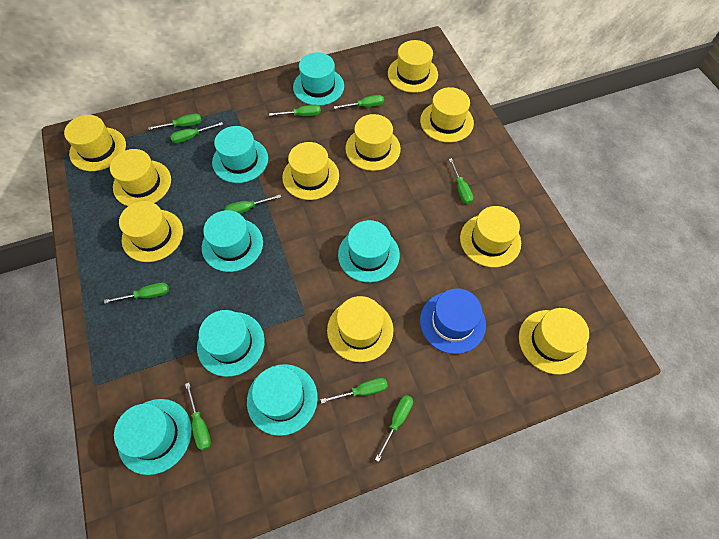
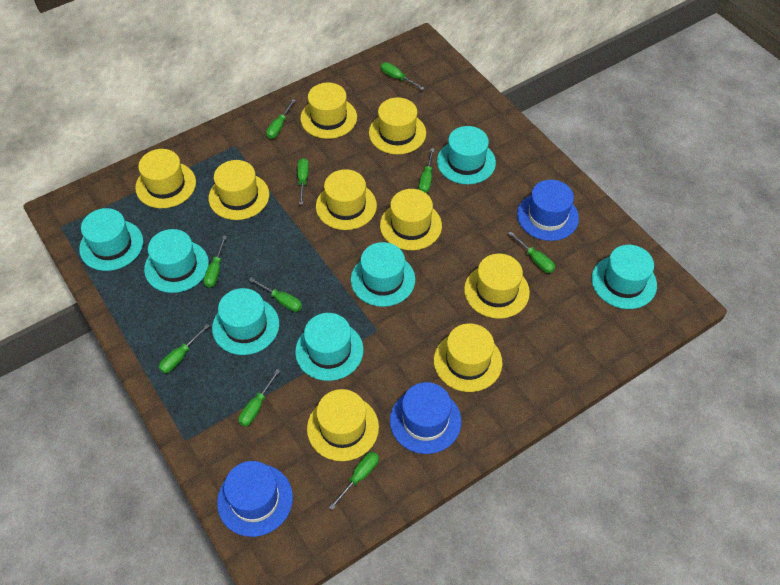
blue hat: [420,288,486,354] = 1 -> [217,461,293,537] [390,382,461,454] [517,180,579,241] = 3
yellow hat: [64,115,126,171] [110,149,171,206] [119,201,183,262] [282,142,339,200] [327,296,393,362] [345,114,401,171] [388,40,438,93] [420,87,474,143] [460,206,521,267] [519,308,589,375] = 10 -> [135,149,196,208] [209,160,269,220] [300,83,357,139] [307,389,379,461] [316,169,377,230] [369,97,426,155] [380,189,442,250] [434,323,502,392] [464,254,530,319] = 9

